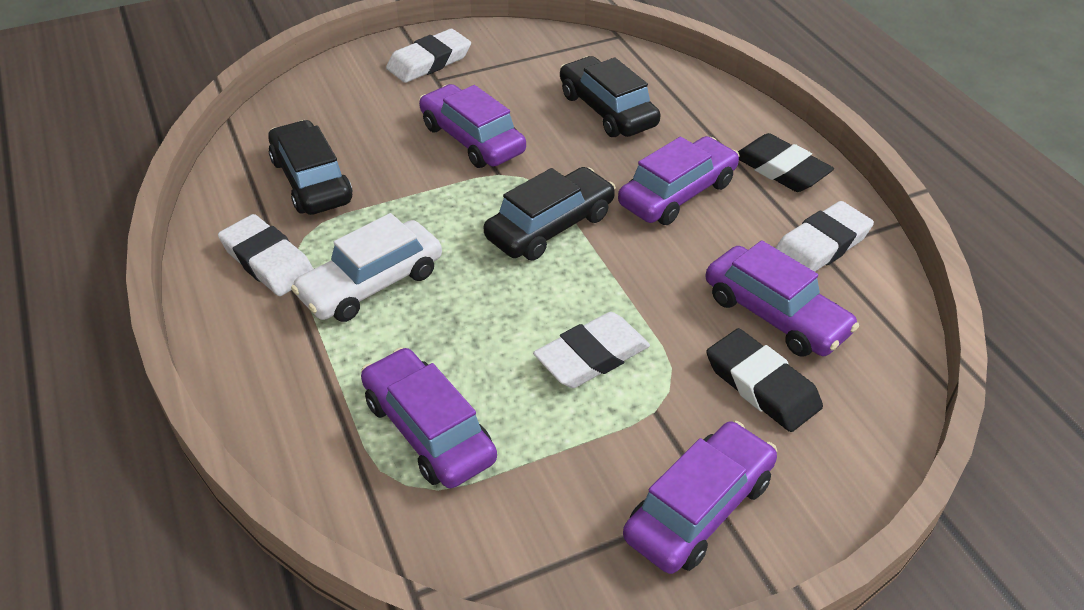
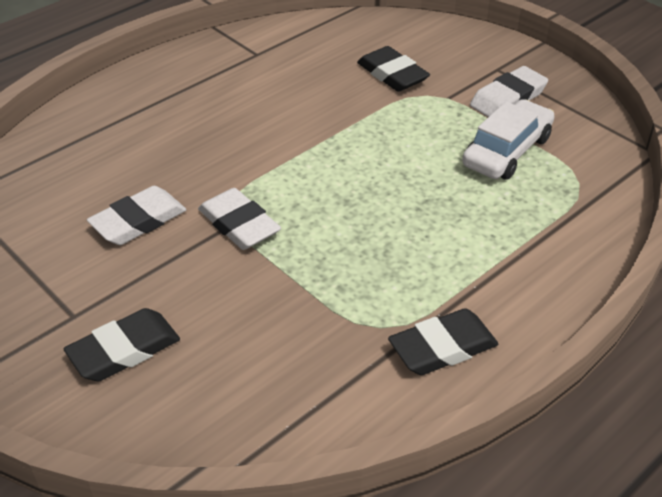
black car: [268,120,352,215] [484,167,616,260] [560,56,660,137] = 3 -> none = 0
black eraser: [706,328,823,432] [738,133,834,192] = 2 -> [64,308,180,381] [357,46,430,92] [388,308,498,375] = 3
purple car: [361,347,497,488] [419,84,526,168] [618,136,740,225] [623,421,777,574] [706,240,859,357] = 5 -> none = 0
white eraser: [218,214,313,296] [386,29,471,83] [533,312,650,388] [775,201,874,272] = 4 -> [87,186,187,245] [198,188,281,250] [470,66,548,117] = 3

